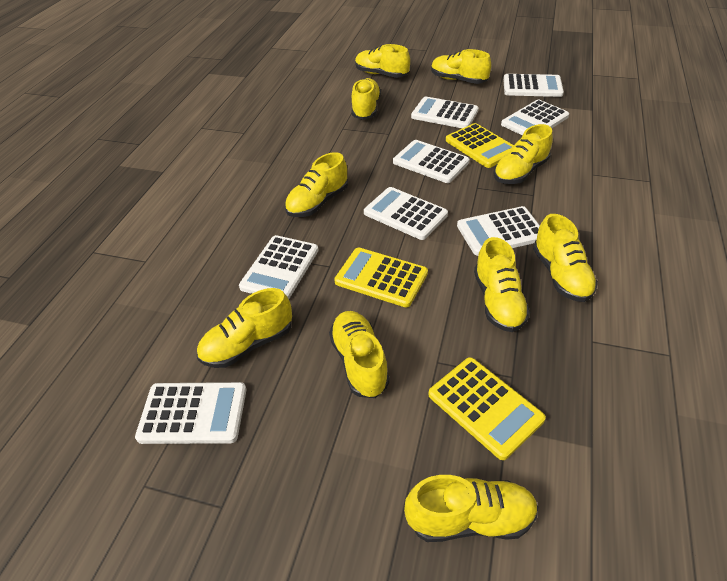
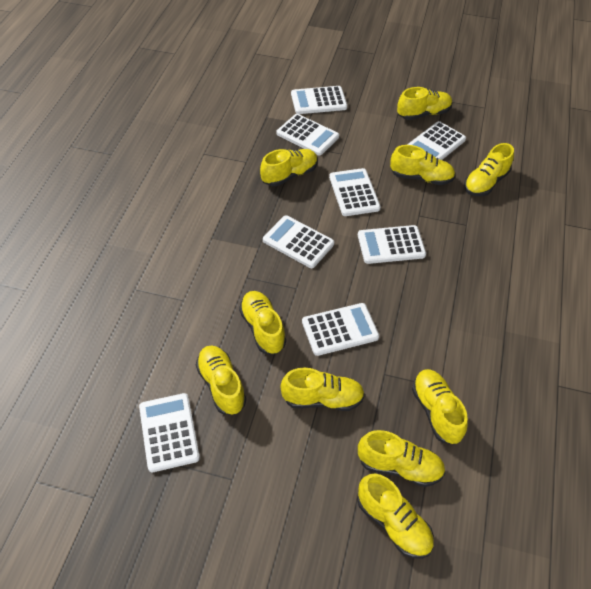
yellow calculator: [334,247,428,307] [428,357,546,460] [446,123,514,168] = 3 -> none = 0

